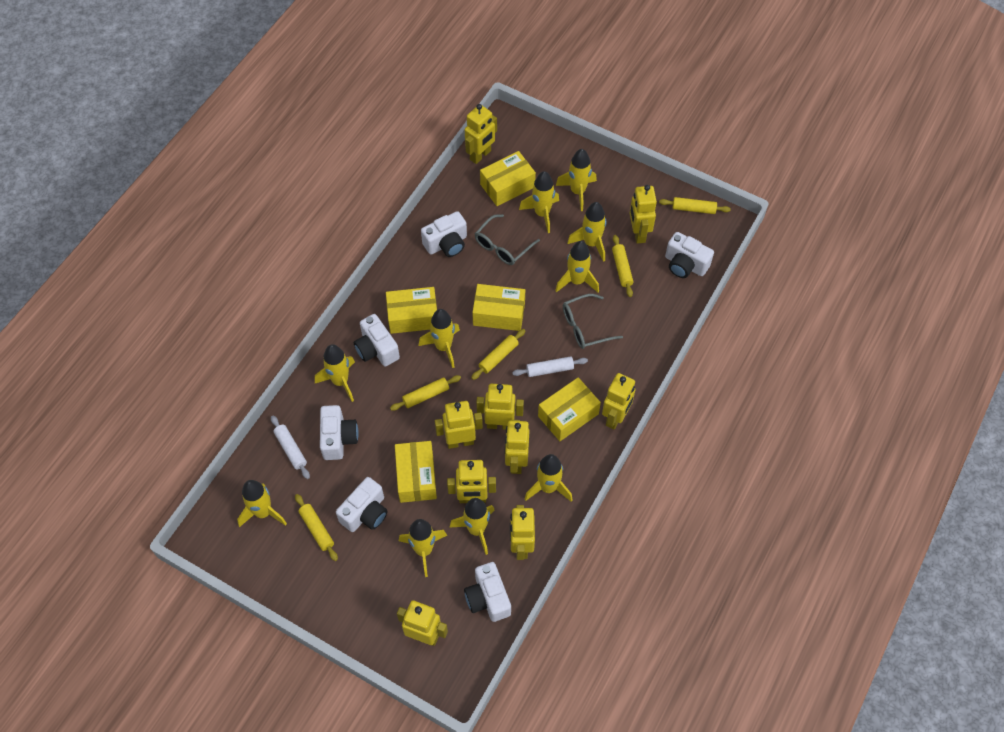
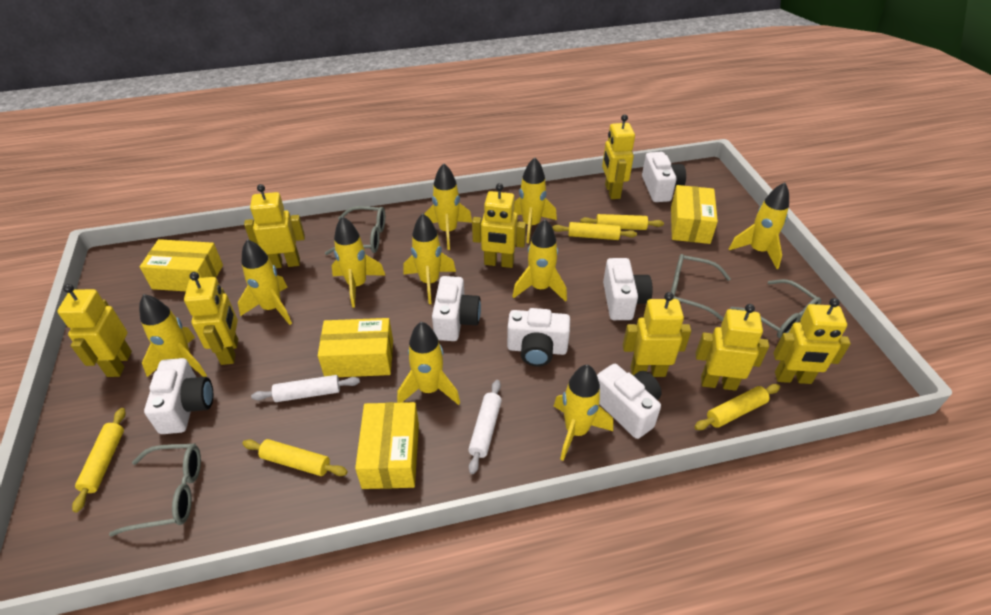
grey glasses: [475,214,540,265] [563,294,623,349] = 2 -> [109,444,201,537] [325,206,385,255] [671,254,731,321] [730,279,821,338] = 4
yellow box: [386,287,437,334] [395,441,437,503] [472,284,525,331] [480,151,536,206] [538,377,601,441] = 5 -> [140,239,223,291] [318,318,393,377] [355,402,419,489] [671,185,718,244] = 4
yellow robot: [397,600,448,646] [435,401,483,449] [447,460,496,503] [465,104,497,164] [476,384,524,430] [505,420,529,474] [510,505,535,560] [602,373,635,430] [630,185,657,244] = 9 -> [57,284,132,377] [184,272,238,365] [244,184,305,268] [472,183,526,268] [602,114,635,199] [623,292,691,377] [696,304,769,391] [773,298,851,384] = 8

